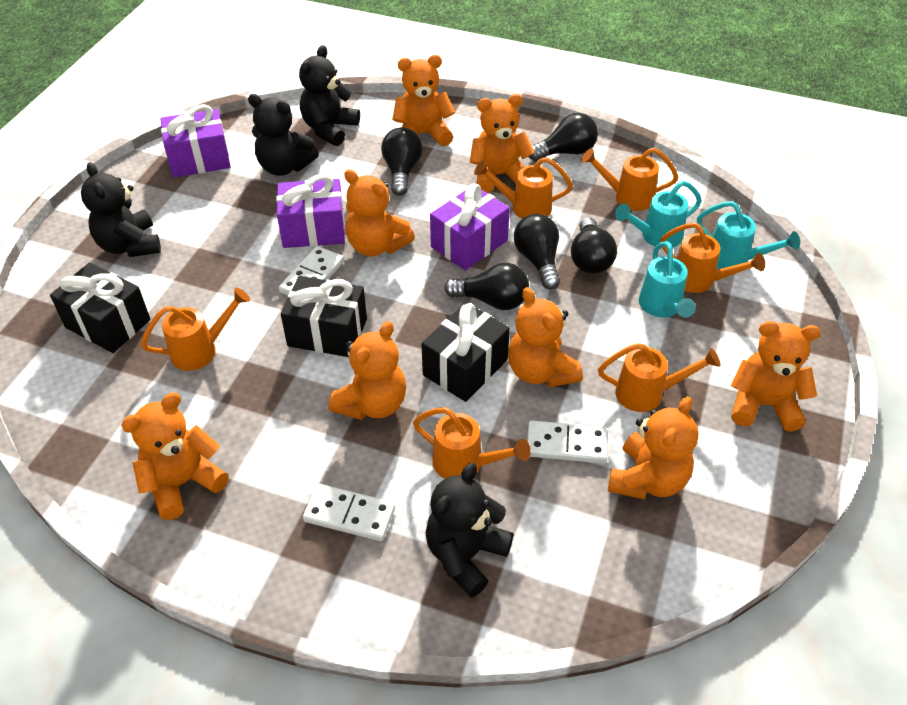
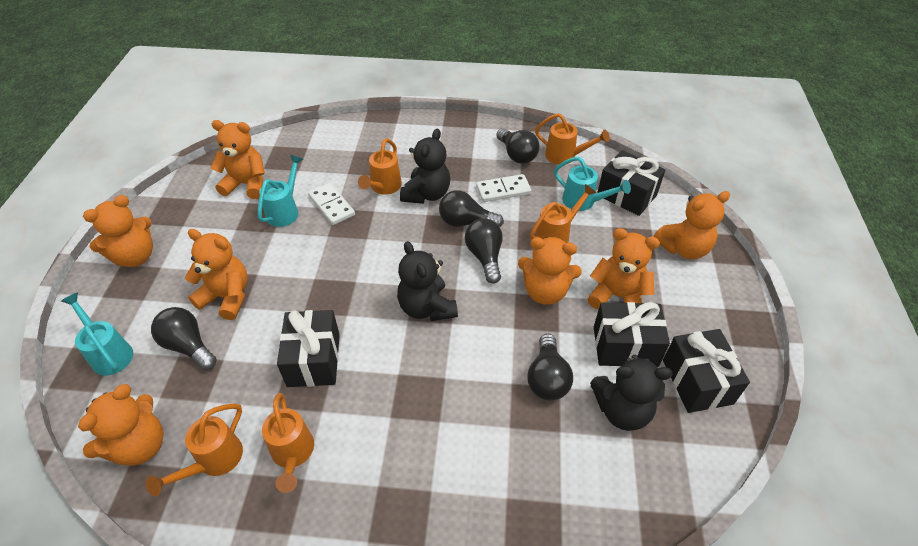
black gift: [50,262,151,353] [281,276,367,357] [421,302,510,402] = 3 -> [277,310,340,387] [594,302,670,367] [597,150,665,216] [663,329,750,413] = 4
black teddy bear: [81,162,161,257] [248,94,319,176] [299,45,360,146] [426,463,514,598] = 4 -> [397,241,458,321] [400,129,450,204] [590,355,673,431] = 3
orange teddy bear: [121,392,229,520] [328,321,406,420] [344,169,415,257] [392,55,455,147] [470,94,535,193] [508,287,583,387] [608,396,698,499] [731,321,821,432] = 8 -> [78,384,164,466] [83,195,153,267] [185,229,248,320] [211,120,265,199] [518,237,582,305] [587,228,660,309] [653,191,730,259] = 7
orange watering can: [141,288,250,371] [413,407,531,479] [474,157,573,219] [581,148,679,211] [598,343,720,412] [660,223,765,293] = 6 -> [146,403,243,496] [262,393,314,493] [358,138,402,195] [530,184,597,243] [535,113,610,165] = 5
purple gift: [161,104,231,177] [276,174,345,248] [430,184,510,271] = 3 -> none = 0
white domino: [279,246,344,295] [303,484,395,541] [527,420,608,464] = 3 -> [308,183,355,225] [476,174,531,202] = 2

